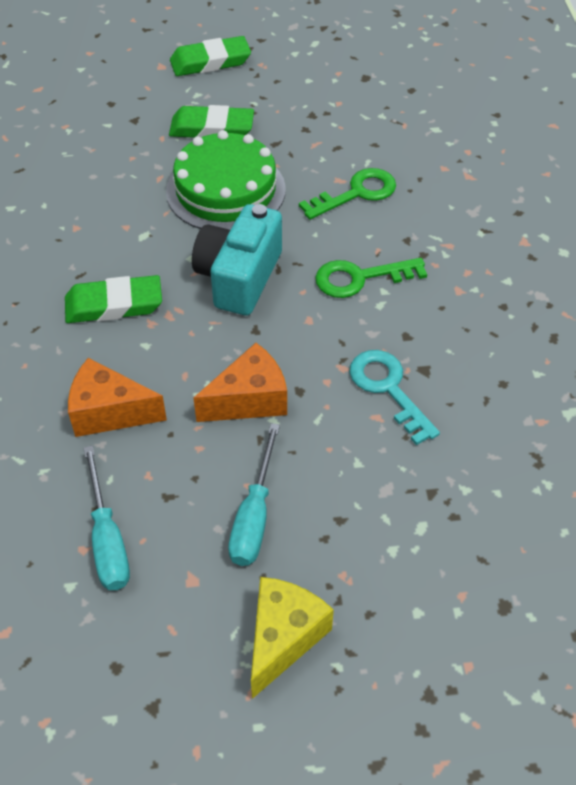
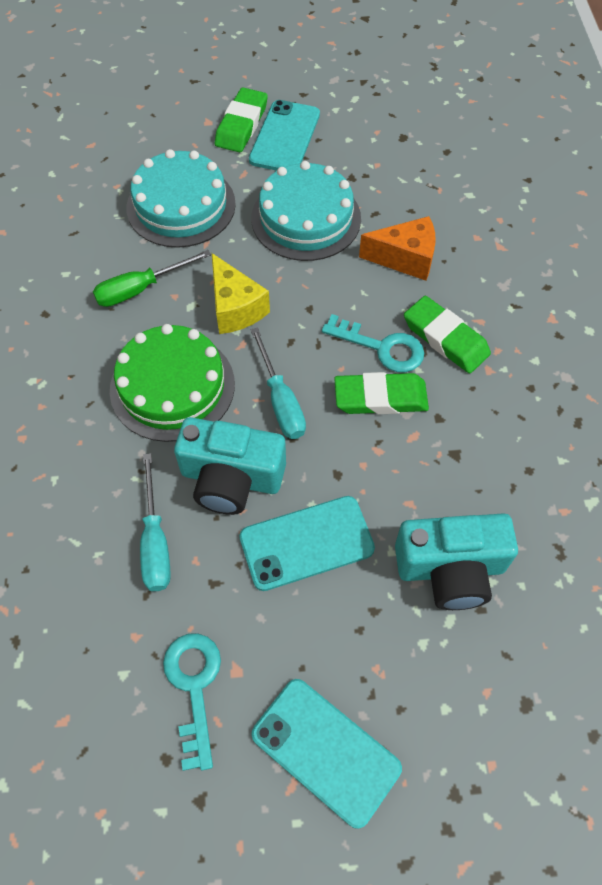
green key: [299,168,396,220] [315,258,427,298] = 2 -> none = 0
green screwdriver: none = 0 -> [93,250,211,307] = 1
orange cheese: [68,358,167,437] [193,343,287,422] = 2 -> [359,216,436,281] = 1
turquoise cake: none = 0 -> [126,149,236,248] [251,161,361,261] = 2
turquoise camera: [192,204,282,316] = 1 -> [174,417,286,515] [395,513,518,610] = 2
turquoise key: [349,350,440,445] = 1 -> [163,633,221,771] [322,314,424,372] = 2
turquoise phone: none = 0 -> [239,496,375,591] [249,100,320,171] [252,679,402,829] = 3

